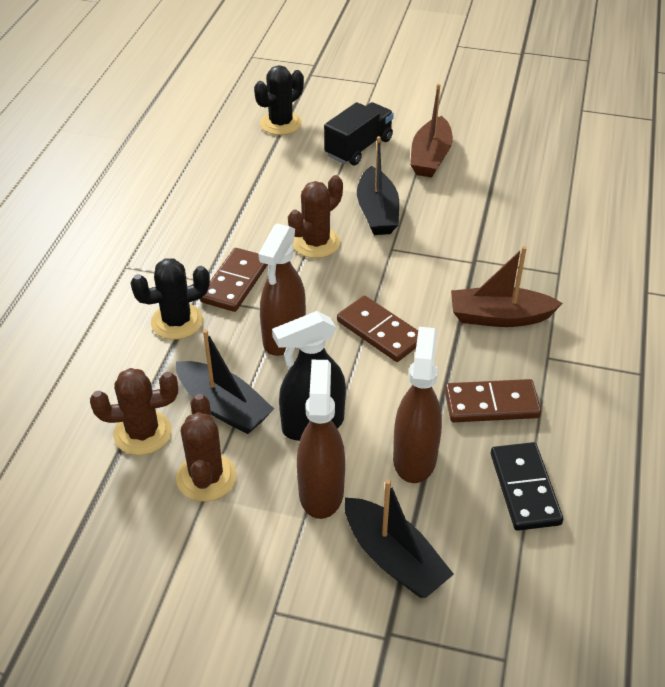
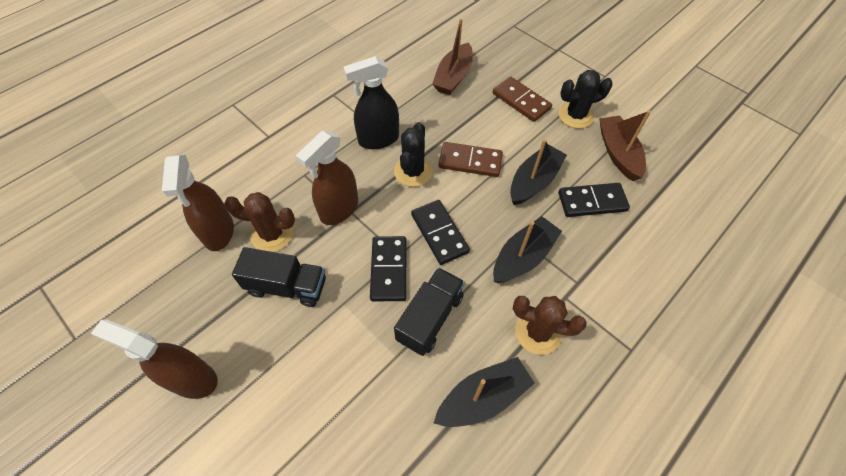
black domino: [491,442,563,531] = 1 -> [370,236,407,301] [411,200,470,265] [558,183,630,217] = 3
black truck: [324,102,394,165] = 1 -> [232,247,326,307] [394,267,465,356] = 2
brown cactus: [90,368,178,455] [176,394,237,502] [288,175,343,258] = 3 -> [224,192,295,252] [513,296,587,355] = 2
brown domino: [200,248,268,312] [337,295,418,362] [445,379,541,422] = 3 -> [438,142,503,177] [493,77,552,122] = 2

